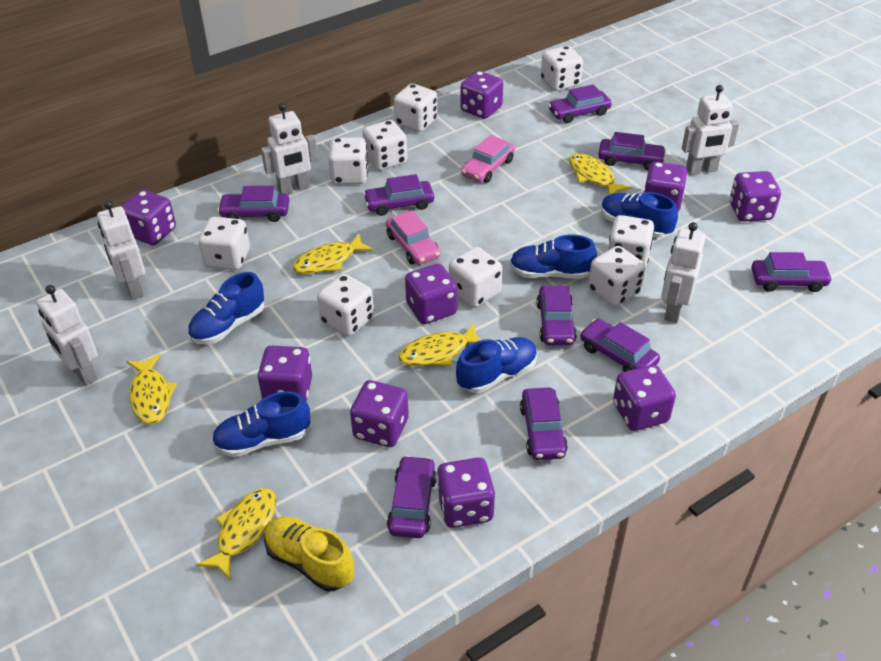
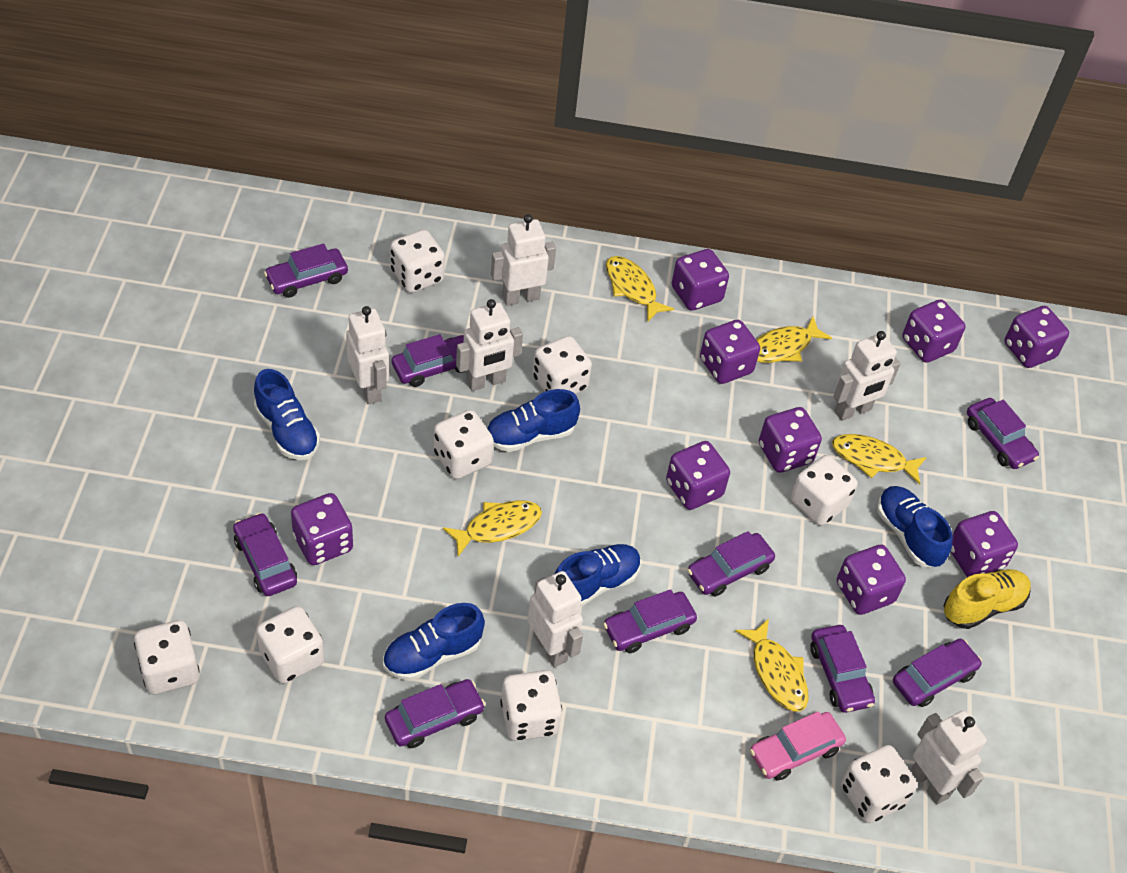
pink car: [386,210,441,265] [461,135,515,183] = 2 -> [750,711,846,781] = 1
white dice: [198,217,250,270] [317,274,374,336] [328,137,368,185] [362,120,407,171] [394,84,437,132] [449,247,502,308] [541,46,583,91] [588,246,645,307] [608,215,654,267] = 9 -> [134,620,200,695] [256,606,324,684] [390,229,445,293] [433,410,494,479] [500,670,562,741] [533,336,592,394] [790,455,858,526] [841,745,917,823] = 8
white robot: [36,285,98,386] [97,200,145,300] [261,103,318,194] [661,222,706,323] [682,85,739,175] = 5 -> [346,306,389,404] [456,299,523,391] [491,214,556,306] [527,571,583,668] [833,331,901,421] [911,710,987,805] = 6

